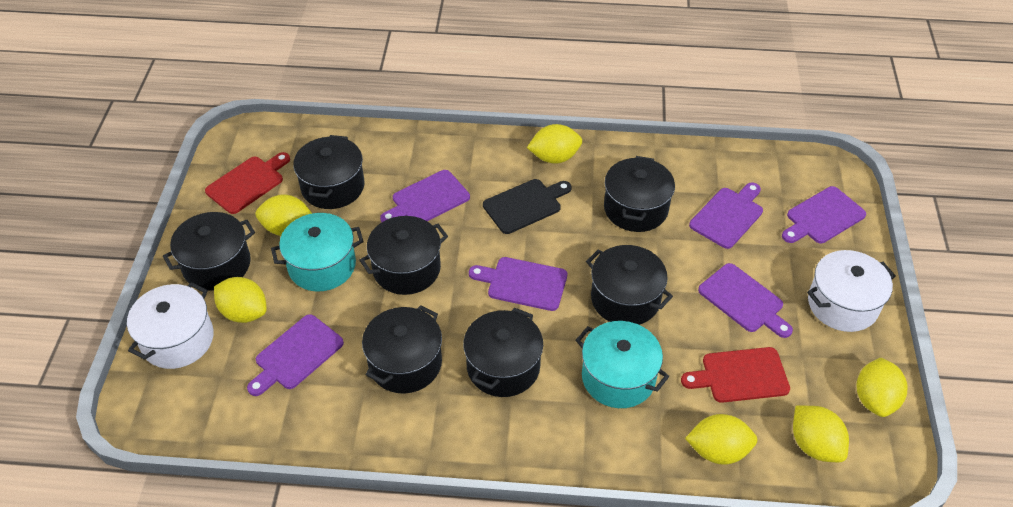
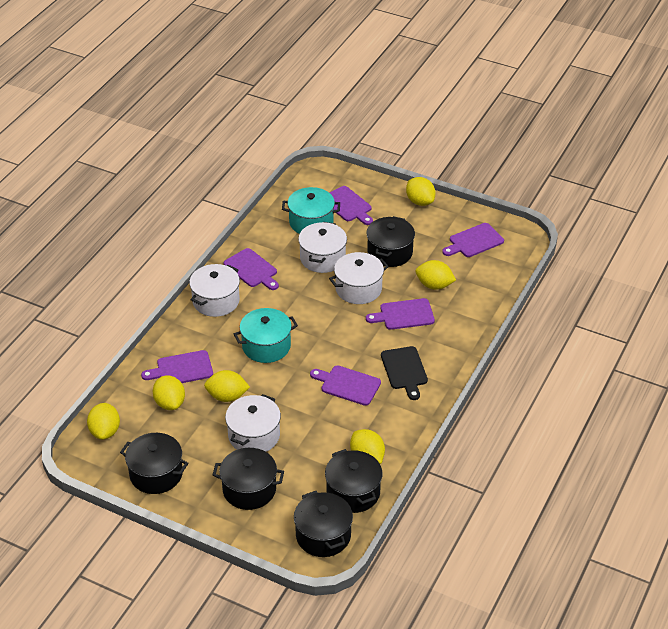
black pot: [163,212,255,291] [293,135,365,209] [359,216,448,295] [362,305,442,393] [463,308,543,397] [586,245,673,325] [604,156,675,232] = 7 -> [120,433,188,494] [213,448,284,510] [294,491,353,557] [325,449,383,513] [367,216,415,267] = 5
red cutting board: [205,152,290,214] [681,347,790,403] = 2 -> none = 0
white pot: [127,282,214,369] [807,250,896,332] = 2 -> [189,264,240,317] [225,394,281,452] [298,222,347,273] [329,252,389,304] = 4

